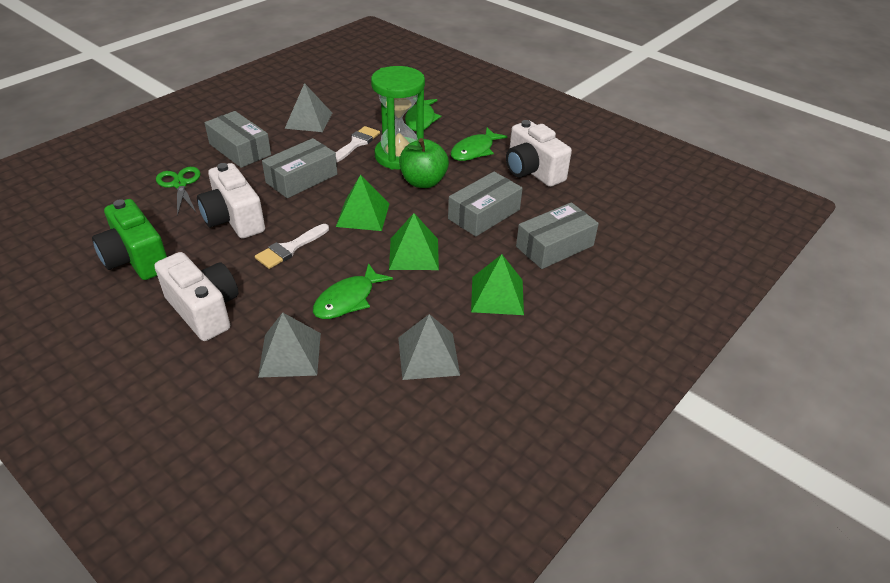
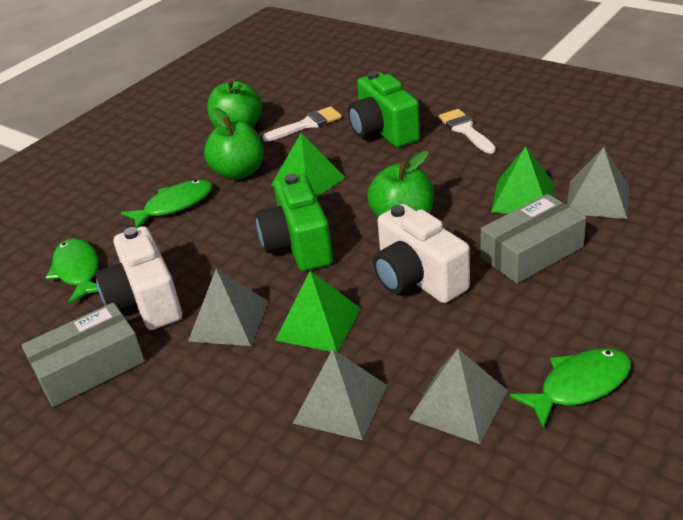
green apple: [399,138,449,188] = 1 -> [204,108,264,180] [207,79,262,128] [367,151,434,217] = 3
green camera: [92,199,167,280] = 1 -> [256,174,333,271] [348,71,420,147] = 2
green hourglass: [371,66,425,170] = 1 -> none = 0
green scissors: [156,167,201,216] = 1 -> none = 0
grey box: [205,111,271,168] [262,138,337,198] [448,172,523,237] [516,202,599,269] = 4 -> [22,302,145,407] [480,194,586,284] = 2
grey pyramid: [258,312,321,378] [285,83,332,132] [398,314,460,380] = 3 -> [188,269,269,346] [293,349,387,440] [409,349,508,444] [567,147,629,219] = 4
white camera: [154,252,238,341] [197,163,265,239] [506,120,572,187] = 3 -> [95,226,182,330] [373,204,470,303] = 2

